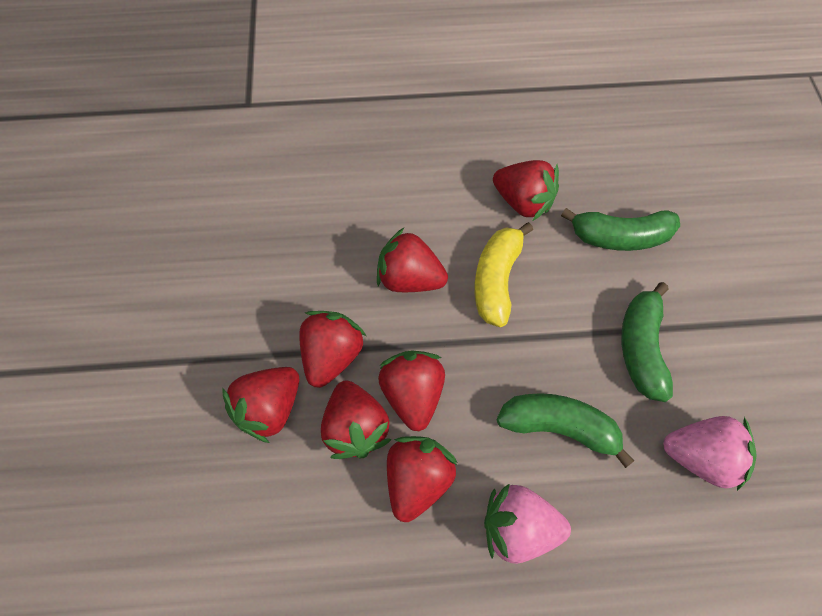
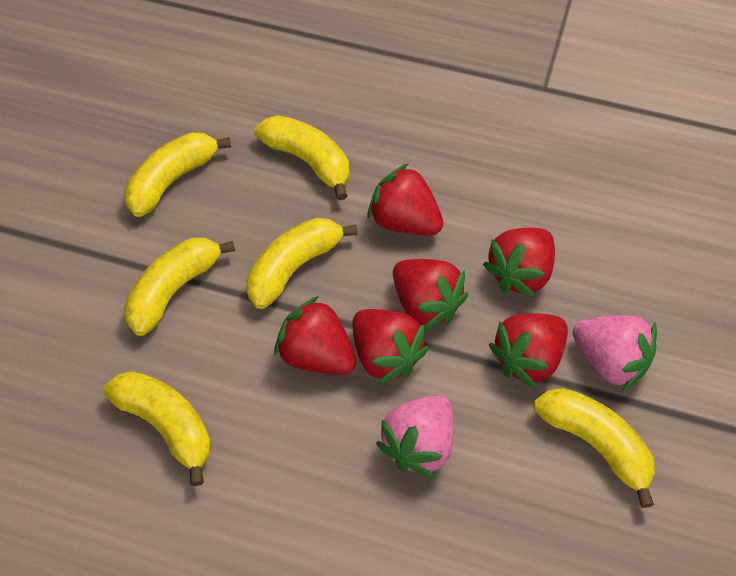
green banana: [496,393,634,468] [561,208,680,251] [621,282,673,402] = 3 -> none = 0
red strawberry: [222,367,299,443] [299,311,366,388] [321,381,391,459] [377,228,448,292] [378,351,445,431] [387,436,458,522] [493,160,559,221] = 7 -> [274,296,356,375] [352,309,428,385] [367,163,444,236] [393,259,468,330] [483,228,555,298] [489,313,568,389] = 6
yellow banana: [474,222,533,327] = 1 -> [103,371,211,486] [124,132,231,217] [124,238,235,336] [246,218,358,309] [255,115,349,200] [534,388,655,508] = 6

